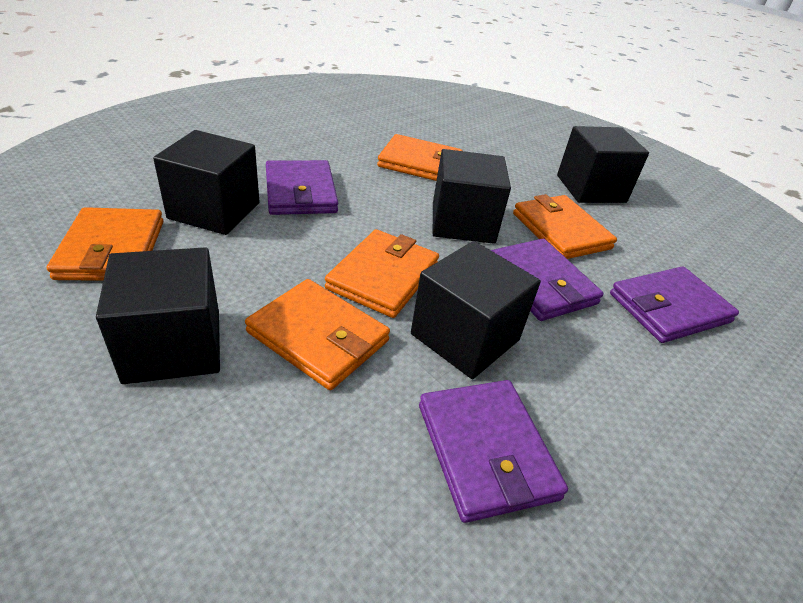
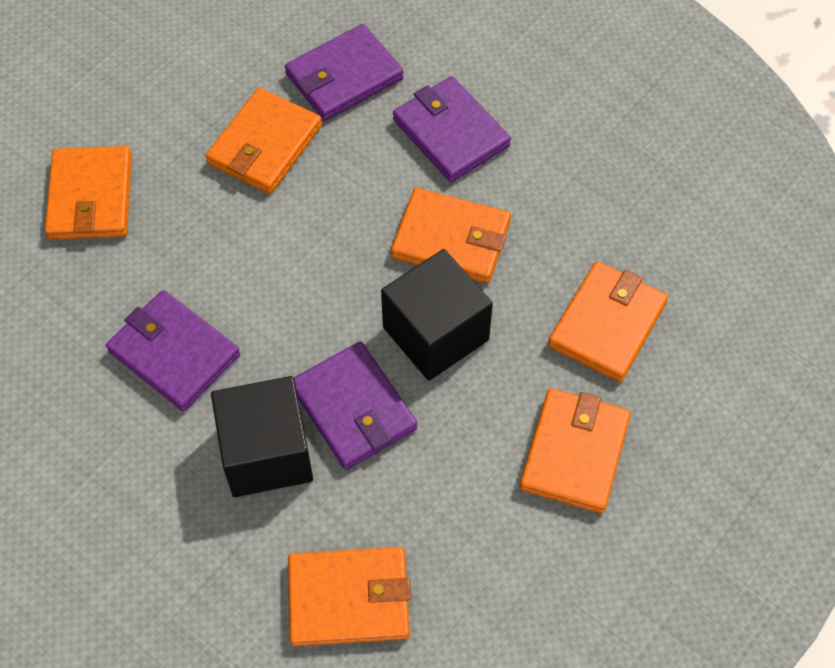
black cube: [96,247,220,384] [153,130,260,235] [411,241,541,379] [433,149,511,244] [557,126,649,203] = 5 -> [211,376,313,497] [381,249,493,381] = 2
orange wallet: [47,207,163,281] [245,279,390,390] [325,229,439,318] [377,134,463,181] [513,194,617,259] = 5 -> [45,146,132,240] [206,88,322,194] [288,547,411,646] [391,188,511,284] [519,388,631,514] [548,261,668,382] = 6

